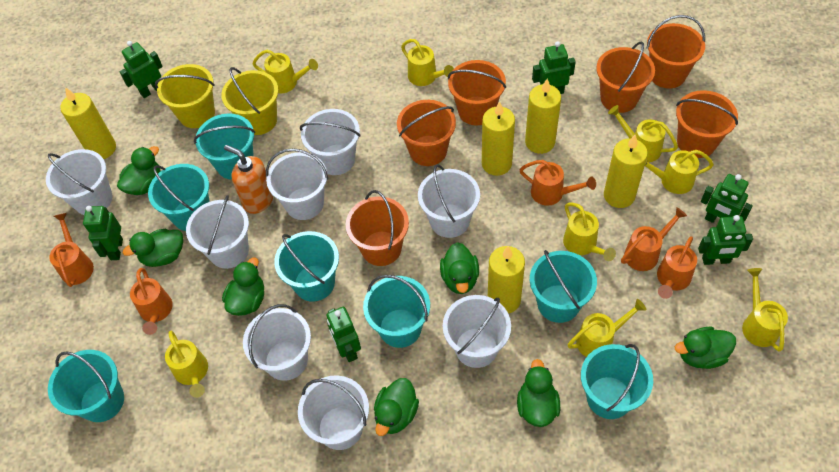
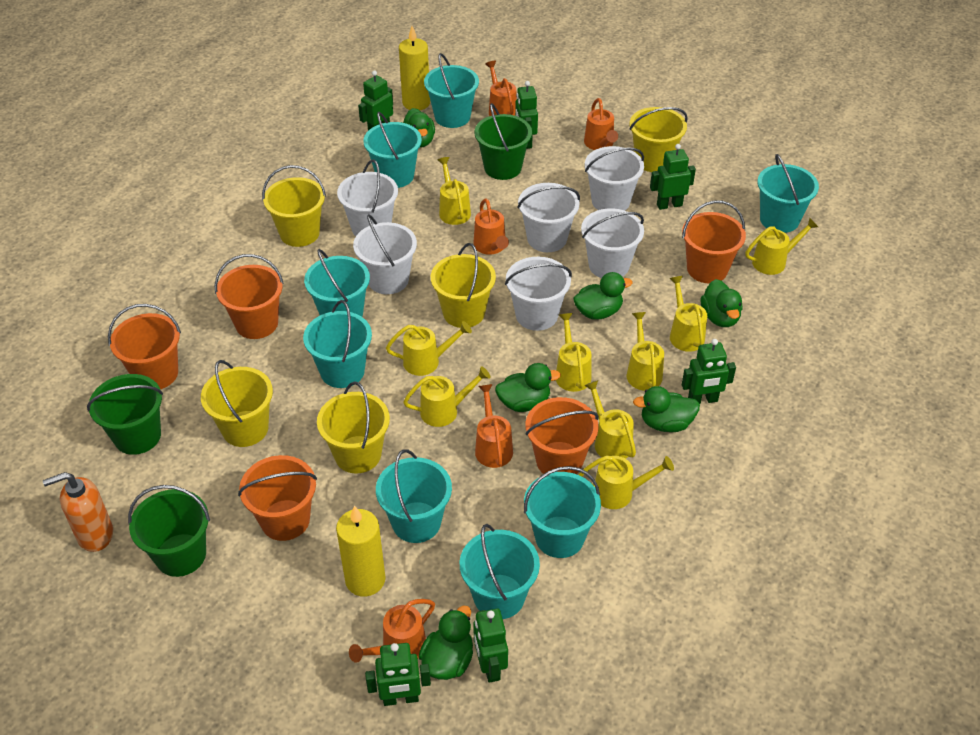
green bucket: none = 0 -> [87,374,163,455] [128,485,210,577] [474,103,532,180] = 3
green duck: [117,146,160,195] [123,229,183,267] [222,257,264,316] [374,378,419,436] [440,242,479,294] [517,359,560,427] [675,327,736,369] = 7 -> [401,108,435,148] [418,605,473,680] [495,363,561,412] [573,272,633,320] [633,386,700,432] [700,279,742,327] = 6
orange bucket: [346,190,409,266] [397,100,456,166] [448,60,506,125] [596,41,655,113] [647,15,705,89] [676,90,738,158] = 6 -> [108,304,181,389] [215,254,284,339] [238,455,317,541] [525,397,599,474] [682,200,746,284] = 5
turquoise bucket: [48,350,124,422] [148,164,210,231] [194,114,255,180] [274,231,339,302] [363,275,430,348] [530,250,597,323] [581,344,653,419] = 7 -> [303,300,372,388] [304,249,370,317] [363,112,422,188] [376,449,452,543] [424,53,479,128] [460,524,540,619] [524,466,601,558] [757,154,819,233] = 8
white bucket: [46,149,113,215] [186,195,249,269] [243,304,311,381] [266,148,328,220] [298,375,369,450] [300,109,361,175] [418,164,480,238] [443,295,511,368] = 8 -> [337,159,398,236] [353,214,417,294] [505,257,572,331] [517,183,580,252] [581,208,644,278] [585,146,644,210] = 6
yellow bucket: [155,64,215,128] [221,67,278,135] = 2 -> [201,360,273,447] [262,165,326,247] [317,381,390,473] [431,243,496,328] [629,107,688,172] = 5
yellow candle: [60,87,116,159] [482,101,515,176] [488,246,525,314] [525,79,561,154] [604,135,648,208] = 5 -> [336,505,385,597] [399,26,430,110] = 2
yellow watering can: [165,330,208,398] [252,50,318,93] [401,39,454,86] [563,203,616,261] [567,299,647,357] [608,105,678,162] [645,150,714,194] [742,268,788,351] = 8 -> [386,321,472,376] [403,366,491,427] [438,157,471,225] [556,313,592,392] [579,456,674,509] [584,380,636,459] [626,312,664,391] [669,276,707,352] [745,218,818,275] = 9

